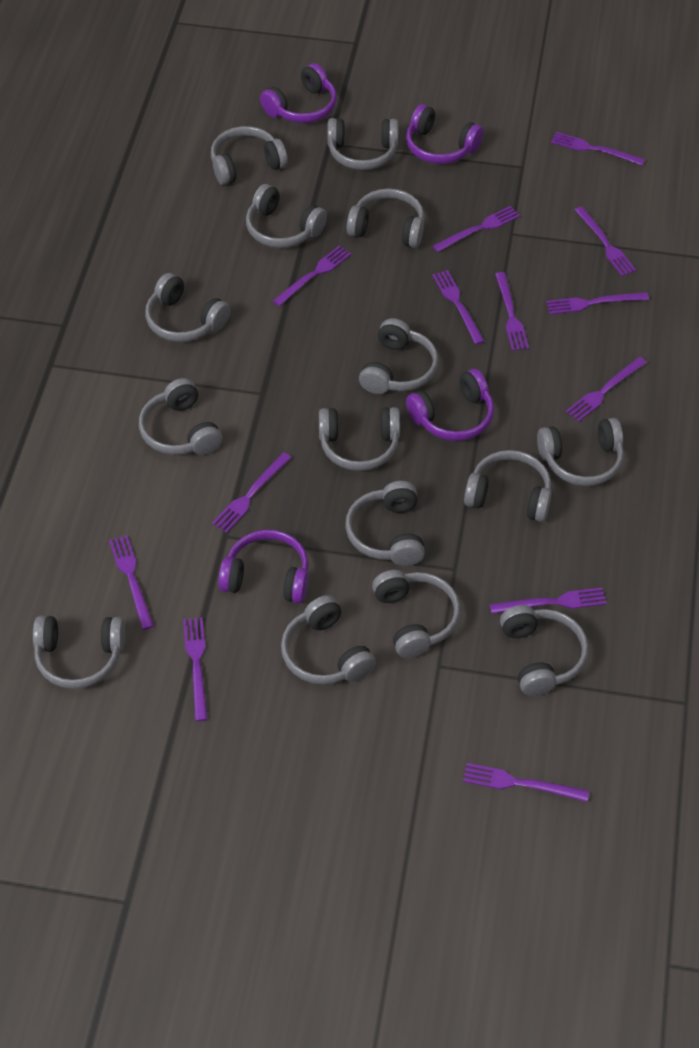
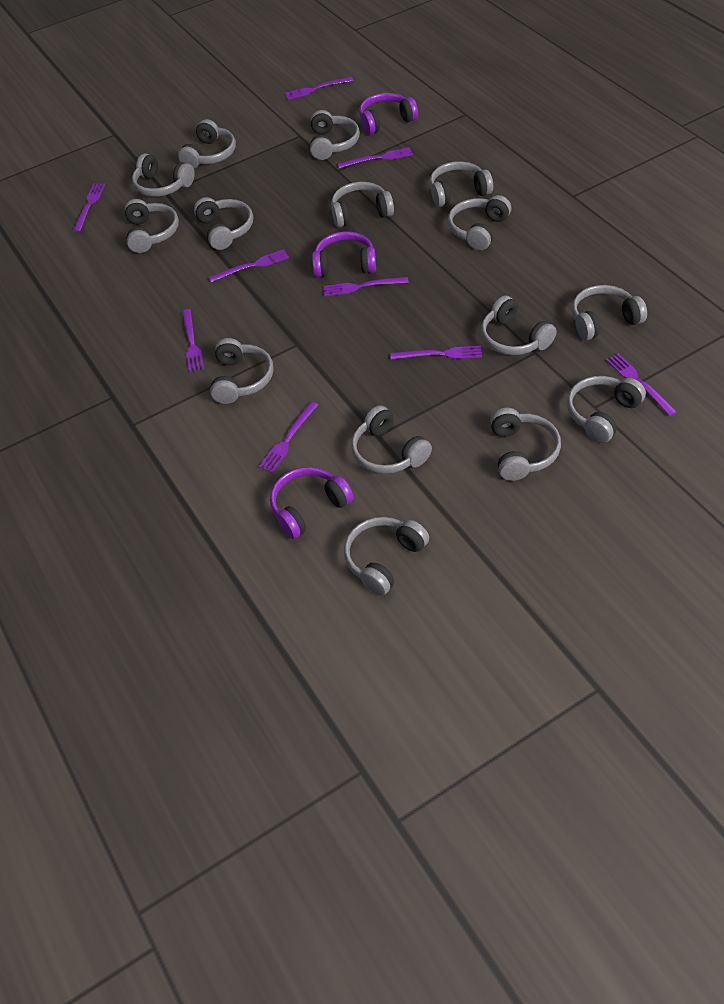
purple fork: [109,535,154,630] [183,617,208,721] [212,452,291,533] [273,246,351,306] [432,270,485,345] [433,206,520,252] [463,763,589,802] [490,587,607,614] [495,272,529,351] [546,292,649,314] [551,132,645,165] [566,357,647,422] [575,207,636,276] = 13 -> [73,183,105,232] [182,309,204,372] [208,249,289,282] [259,402,318,473] [285,77,353,100] [323,277,409,296] [338,147,413,168] [390,346,482,360] [606,353,677,416] = 9
purple headphones: [218,530,309,604] [260,63,337,123] [406,104,483,164] [406,369,494,441] = 4 -> [270,467,354,539] [312,232,376,277] [359,93,418,135] = 3

